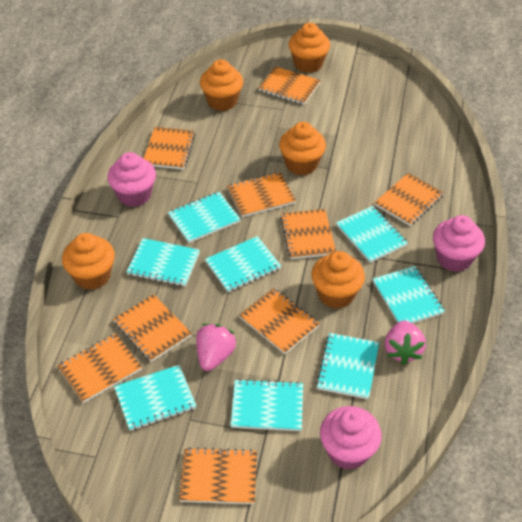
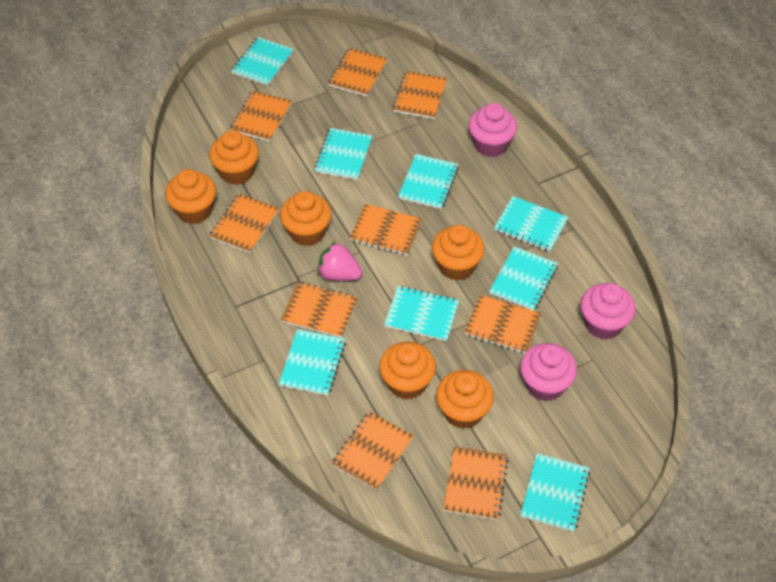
orange cupcake: [62,233,115,290] [200,60,243,111] [279,122,326,175] [289,23,330,73] [311,251,365,309] = 5 -> [165,169,216,224] [209,130,259,185] [280,191,332,246] [379,342,436,400] [432,225,485,280] [436,370,494,429] = 6
pink strawberry: [196,323,236,371] [385,320,426,365] = 2 -> [318,241,362,281] = 1

